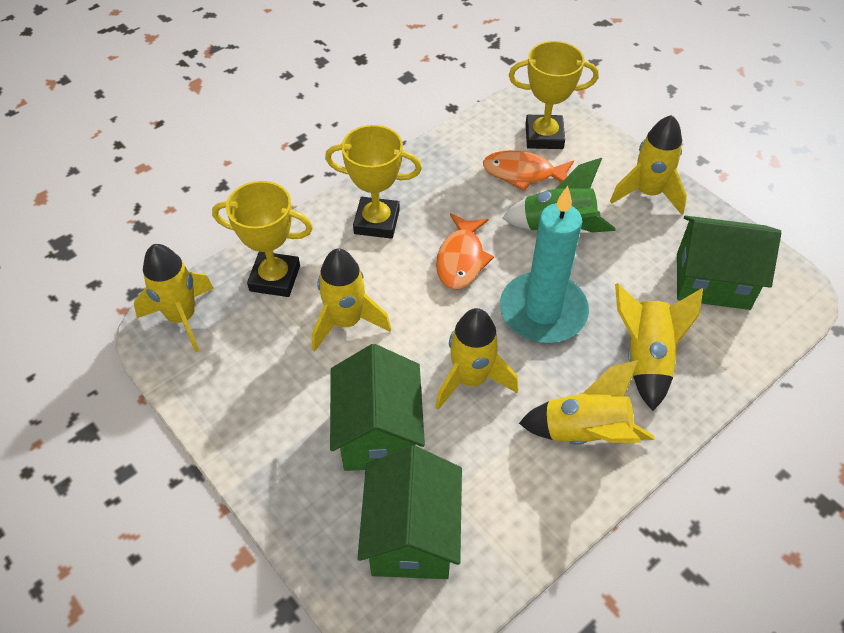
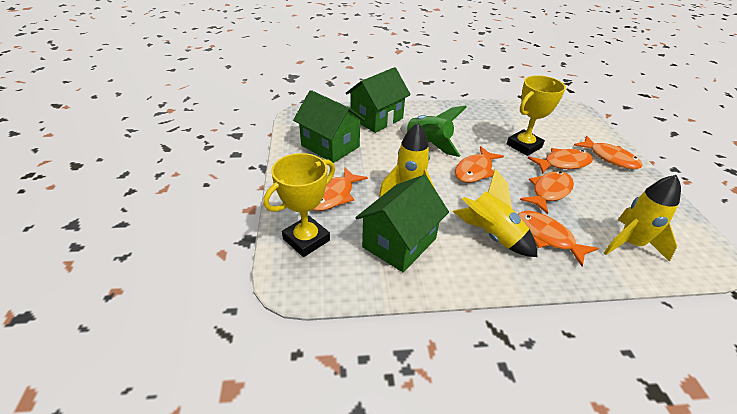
orange fish: [436,213,494,289] [483,150,574,191] = 2 -> [313,167,368,211] [455,146,504,183] [518,211,599,266] [520,171,574,214] [528,148,593,174] [574,136,642,169] = 6
turquoise candle: [500,186,589,343] = 1 -> none = 0
yellow rocket: [134,244,214,352] [312,248,391,352] [435,308,518,410] [519,360,654,444] [610,115,687,215] [615,283,703,411] = 6 -> [379,123,435,197] [452,168,538,257] [604,175,681,262] = 3
yellow trophy: [212,181,313,297] [325,125,422,239] [509,41,599,149] = 3 -> [263,153,335,257] [507,75,566,156] = 2

